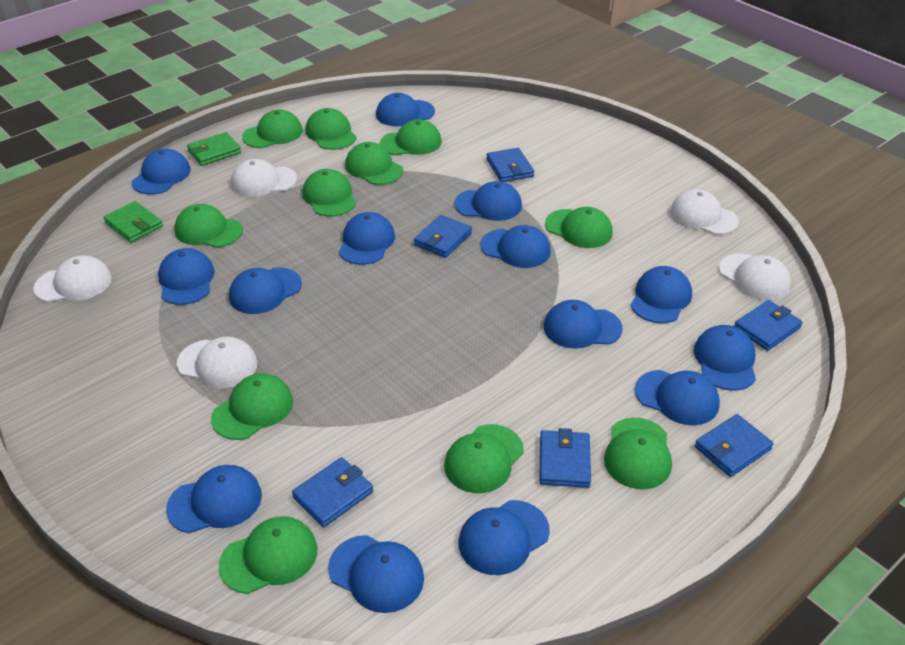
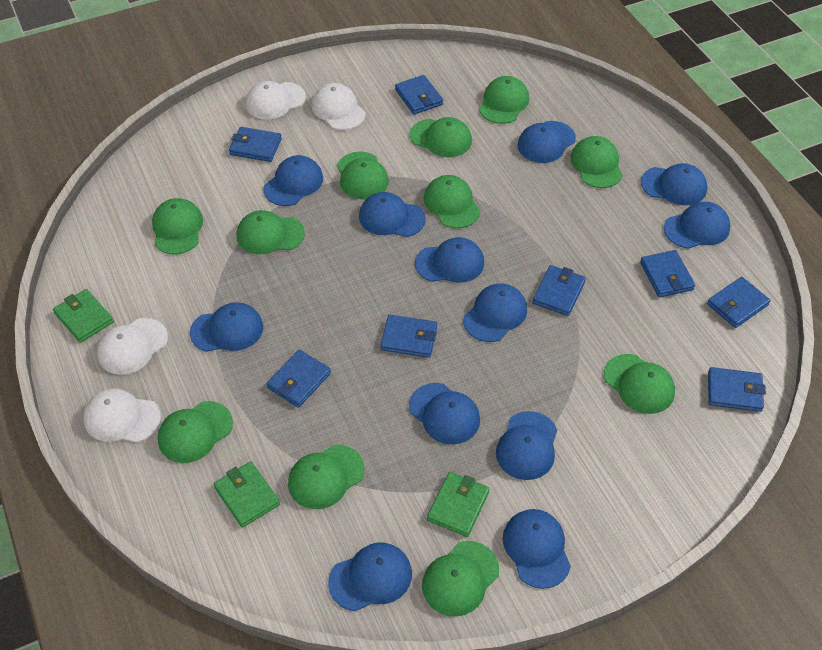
blue cap: [132,149,191,194] [158,248,215,305] [166,465,262,533] [229,267,302,314] [328,535,424,613] [339,212,395,265] [376,93,435,126] [454,181,522,221] [459,500,550,575] [481,225,551,268] [544,300,622,349] [631,266,692,323] [635,370,720,425] [694,325,756,391] = 14 -> [190,302,263,352] [263,155,323,206] [328,543,412,611] [359,192,426,237] [409,383,480,445] [415,237,484,283] [463,284,527,342] [496,411,557,480] [503,509,571,589] [517,121,576,163] [641,163,707,205] [664,202,731,249] = 12
blue wallet: [292,457,373,527] [414,215,472,258] [486,148,534,182] [539,428,591,488] [695,414,774,477] [734,300,803,351] = 6 -> [229,127,282,162] [267,350,331,408] [380,315,437,358] [395,75,443,114] [532,265,586,316] [640,250,695,298] [707,277,770,328] [708,367,766,412] = 8
green wallet: [103,201,163,243] [187,132,241,166] = 2 -> [53,289,114,343] [214,461,280,527] [427,472,490,537] = 3
white cap: [33,255,112,302] [177,337,257,388] [231,159,297,197] [670,189,739,235] [719,253,791,300] = 5 -> [84,389,161,443] [97,318,168,375] [246,81,306,120] [312,83,366,130] = 4

